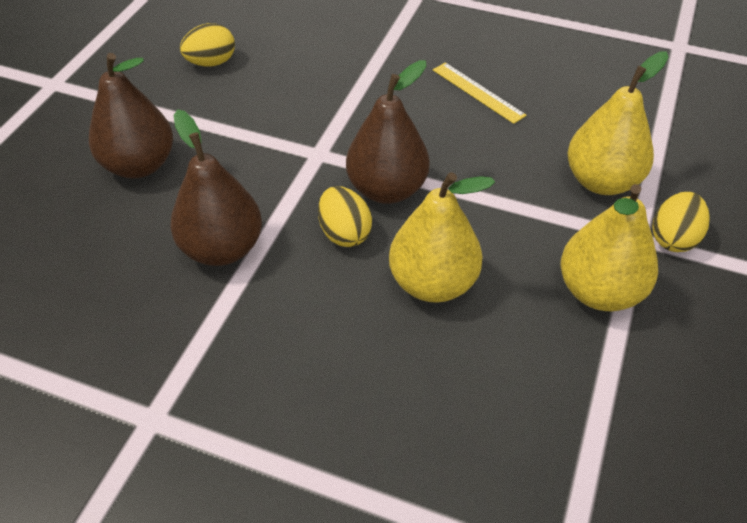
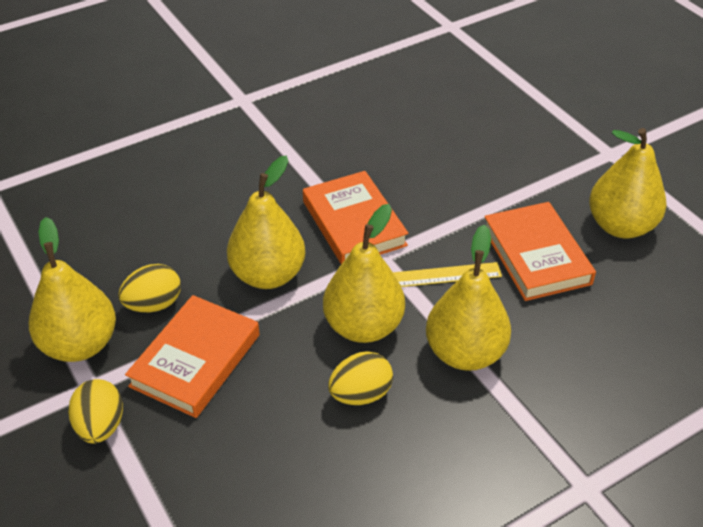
brown pear: [89,53,173,179] [170,109,262,266] [346,60,430,204] = 3 -> none = 0
orange book: none = 0 -> [125,295,260,418] [303,171,409,264] [484,202,596,301] = 3
yellow pear: [389,172,495,303] [561,184,658,311] [567,51,668,195] = 3 -> [29,217,116,362] [227,156,306,289] [323,204,405,343] [426,225,511,371] [589,128,666,238] = 5

